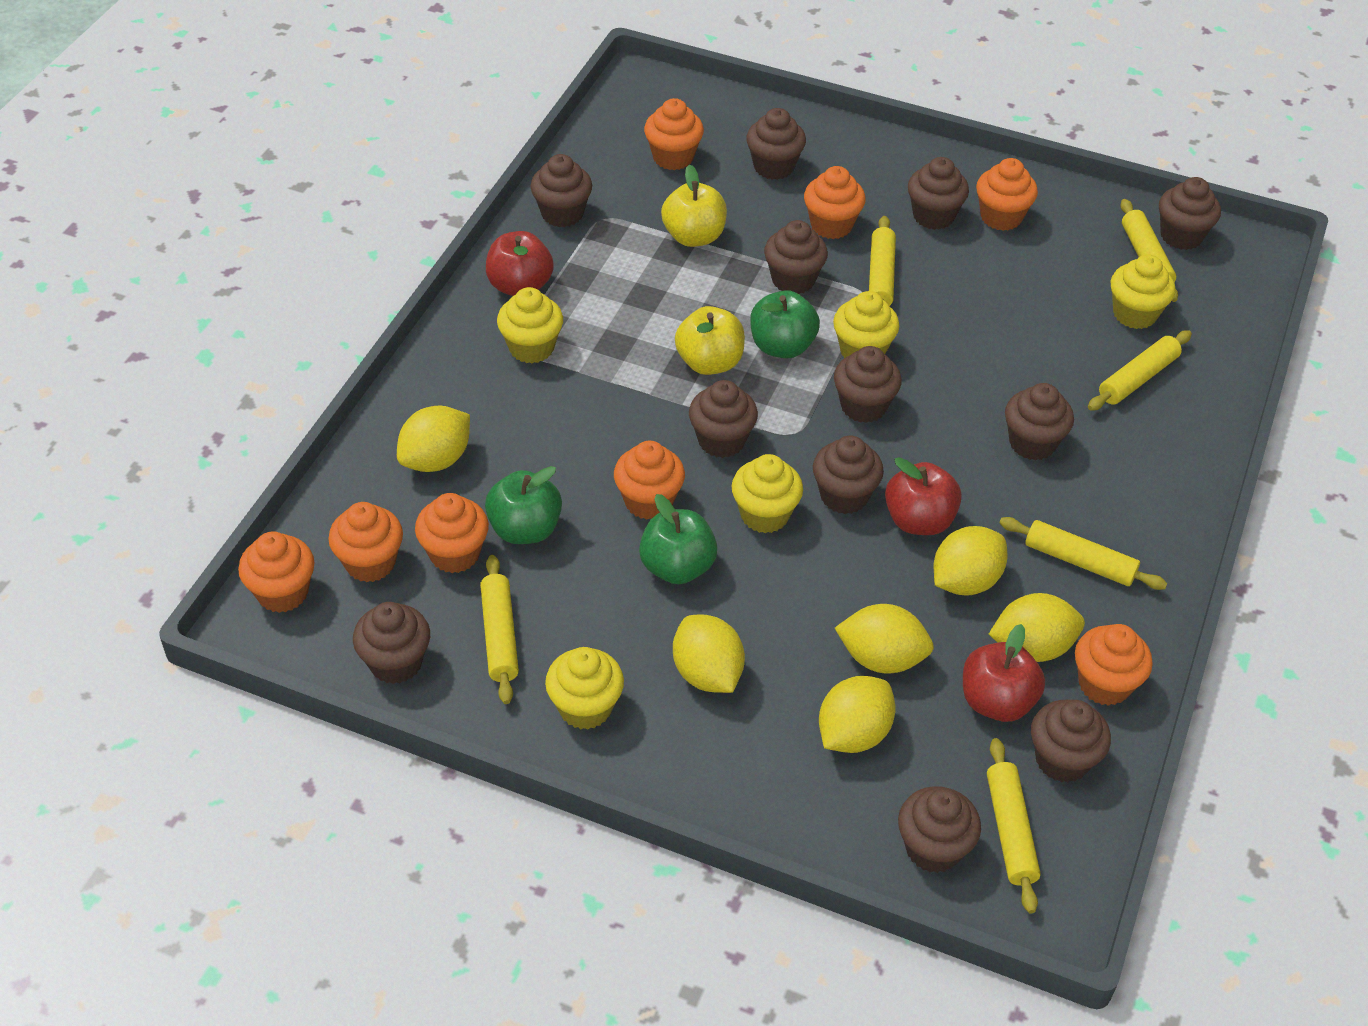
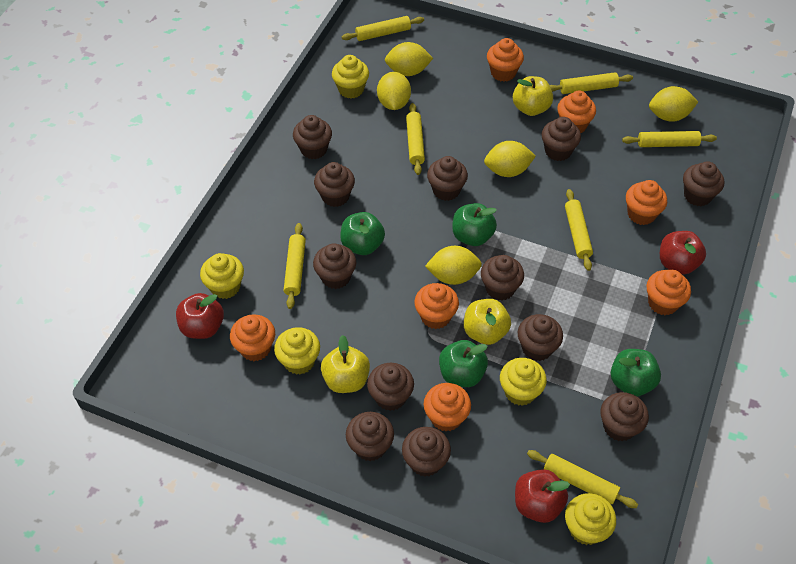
green apple: [485,466,562,544] [639,494,718,584] [750,290,820,358] = 3 -> [340,212,385,255] [439,340,488,387] [452,203,497,246] [611,349,661,396] = 4
orange cupcake: [238,531,315,613] [328,502,403,582] [415,493,489,573] [614,441,685,520] [644,98,704,170] [804,166,866,239] [976,158,1038,231] [1075,624,1153,706] = 8 -> [230,314,275,361] [414,283,459,329] [424,383,471,432] [487,38,524,82] [557,91,596,133] [626,180,667,225] [646,270,691,315] = 7
yellow apple: [661,164,727,247] [675,306,745,375] = 2 -> [321,335,370,393] [464,299,511,345] [513,76,553,116] = 3
yellow lemon: [397,405,470,472] [673,615,745,693] [819,676,895,753] [835,604,934,673] [934,526,1007,596] [989,593,1085,662] = 6 -> [377,72,411,110] [385,42,433,76] [425,246,482,285] [484,141,536,177] [649,86,698,122] = 5
yellow rolling pin: [480,555,519,704] [869,216,896,306] [987,738,1041,913] [1000,517,1167,590] [1088,330,1192,411] [1120,199,1178,302] = 6 -> [284,223,306,309] [342,16,424,41] [406,103,425,175] [527,450,638,508] [550,72,633,94] [565,189,593,271] [622,131,717,147] = 7

